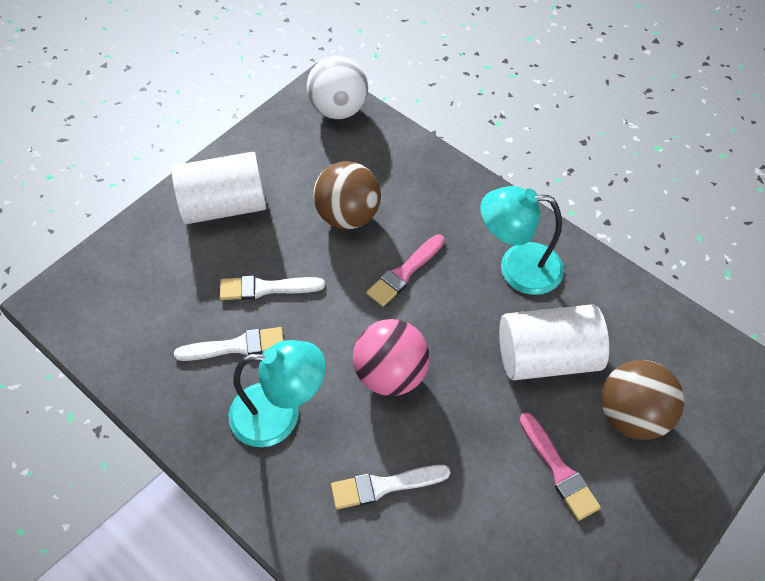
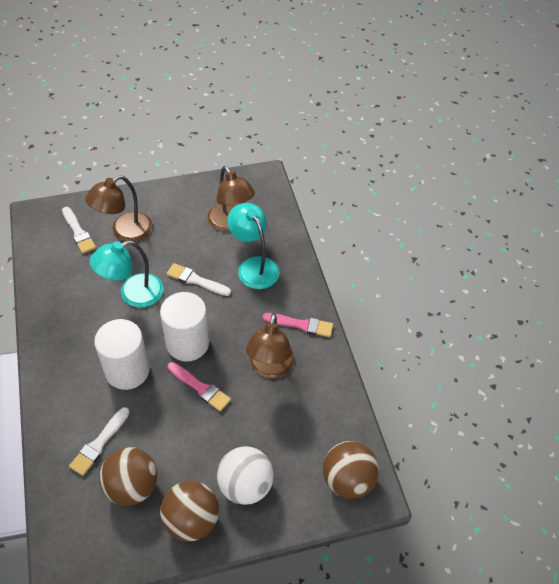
brown ball: [313,161,381,229] [601,360,684,440] = 2 -> [99,447,157,506] [160,480,219,542] [323,441,379,499] = 3
brown lamp: none = 0 -> [85,175,153,242] [207,166,255,232] [246,313,294,379] = 3
pink ball: [353,319,430,396] = 1 -> none = 0

